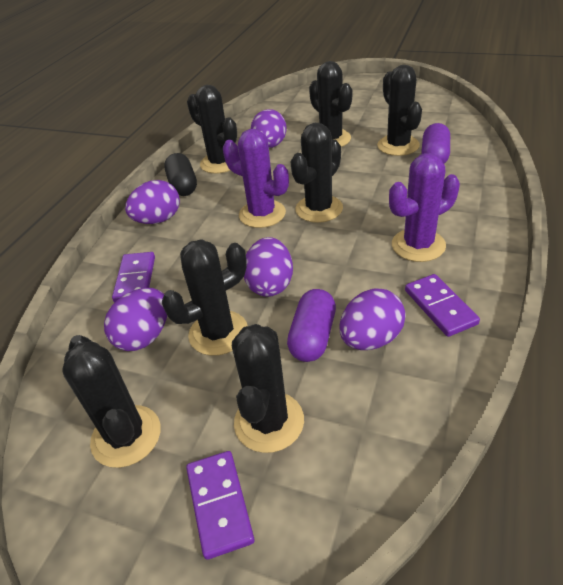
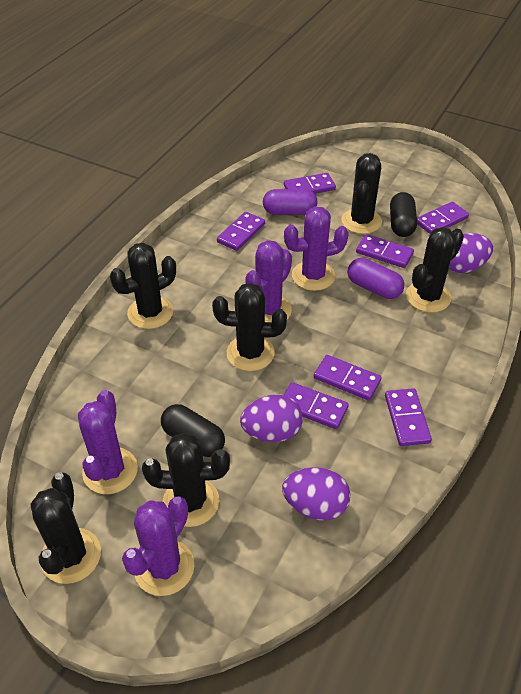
black cactus: [62,335,160,468] [162,239,248,356] [187,85,237,174] [232,324,304,453] [291,123,343,223] [309,61,352,147] [377,65,422,156] = 7 -> [31,472,101,584] [110,243,176,329] [142,433,230,527] [212,283,287,371] [341,153,382,234] [406,227,464,313] = 6
black capsule: [164,153,197,196] = 1 -> [161,404,225,457] [390,192,417,237] = 2
purple cactus: [223,129,289,228] [389,153,460,262] = 2 -> [78,390,138,494] [122,497,194,596] [245,240,292,322] [284,207,349,291] = 4
purple domino: [112,252,155,302] [186,451,254,560] [405,274,480,337] = 3 -> [217,212,265,251] [284,173,336,194] [284,382,349,429] [314,355,382,401] [356,234,414,268] [385,388,432,446] [417,202,469,234] = 7
purple egg: [104,288,167,351] [125,180,180,224] [244,237,293,297] [251,109,287,148] [339,288,406,350] = 5 -> [240,394,303,442] [282,467,350,520] [449,233,493,273] = 3

